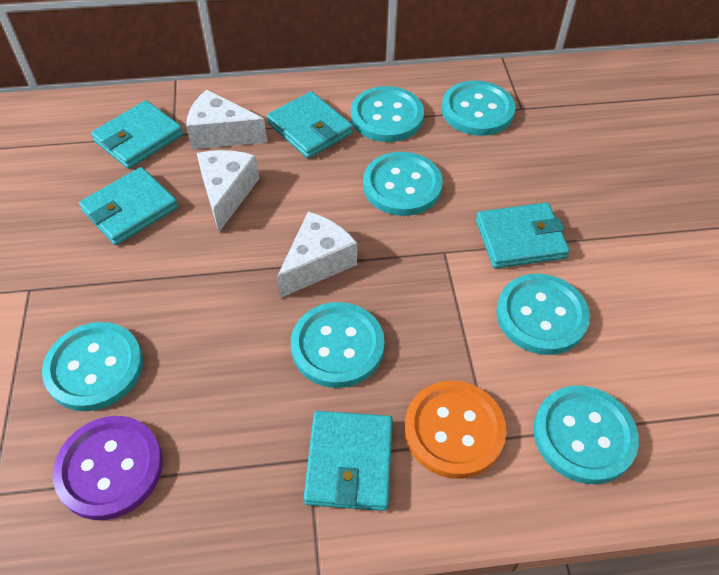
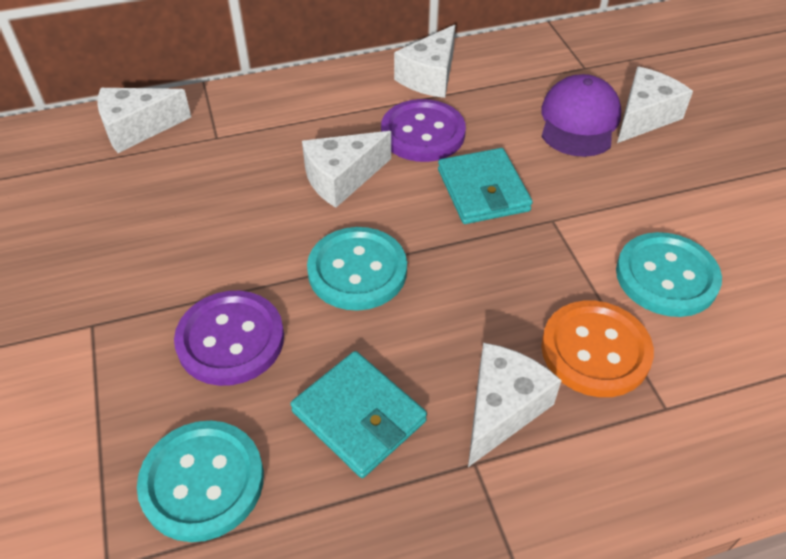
purple button: [53,416,163,520] = 1 -> [174,291,284,386] [381,99,466,162] = 2
purple cap: none = 0 -> [541,74,621,157] = 1
turquoise button: [42,322,143,411] [291,302,385,388] [351,86,424,142] [363,152,443,216] [442,81,515,136] [496,274,590,355] [533,386,639,484] = 7 -> [137,421,264,542] [307,227,407,311] [616,232,722,317] = 3
turquoise wallet: [79,167,178,245] [91,100,183,169] [267,91,353,158] [304,411,393,511] [476,202,570,269] = 5 -> [290,351,427,478] [438,148,533,224] = 2
white cheese: [186,90,267,149] [197,150,259,232] [277,212,357,298] = 3 -> [97,88,191,153] [302,131,391,208] [394,25,455,98] [468,343,562,467] [617,67,693,143] = 5

